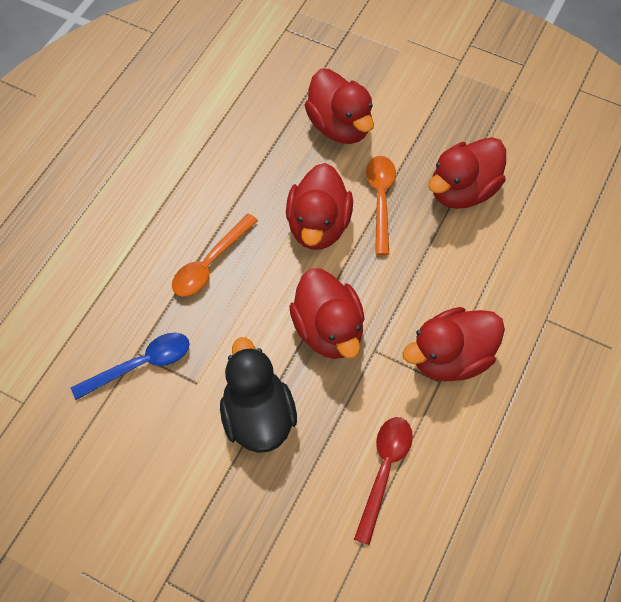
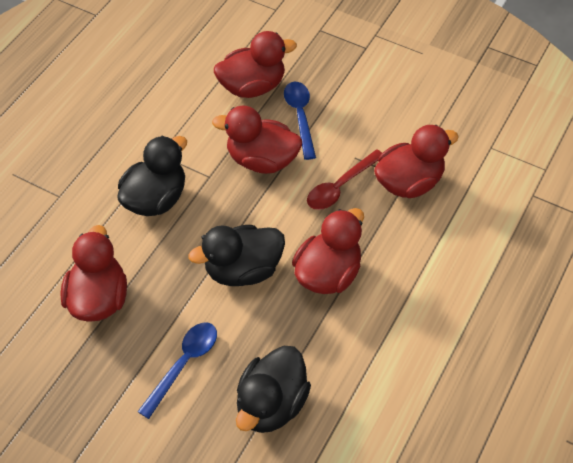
black duck: [220,337,297,453] = 1 -> [117,136,187,216] [188,225,285,286] [236,346,311,433] = 3
blue spoon: [71,333,190,400] = 1 -> [138,322,217,419] [284,82,316,160] = 2
orange spoon: [172,213,258,297] [366,156,396,255] = 2 -> none = 0

